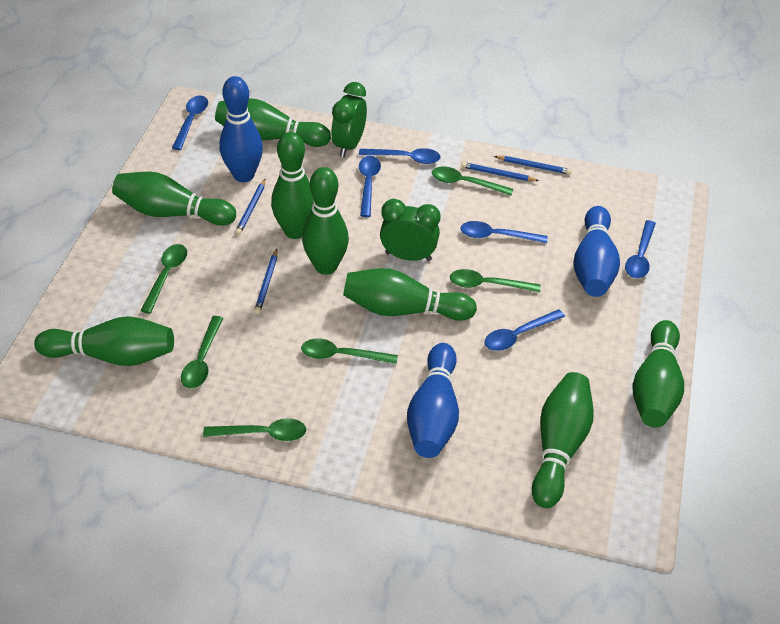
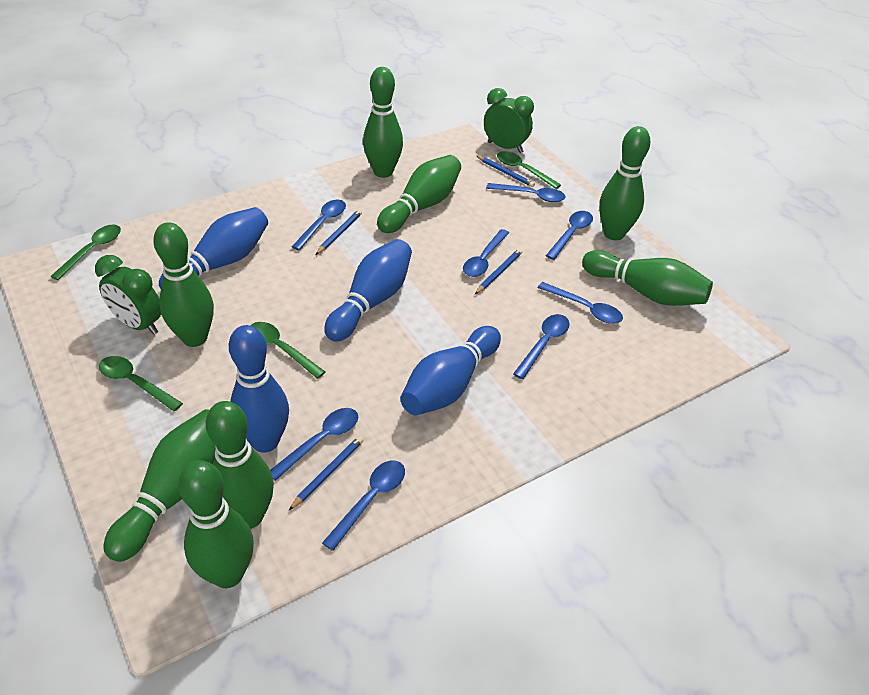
blue bowling pin: [220,76,263,182] [407,343,459,458] [573,206,620,297] = 3 -> [159,207,268,289] [229,325,289,452] [324,239,412,342] [400,326,501,415] = 4
blue spoon: [172,96,208,150] [359,148,441,164] [359,156,381,217] [460,221,548,243] [485,309,565,351] [625,220,656,278] = 6 -> [270,408,358,481] [292,200,346,251] [322,460,405,551] [463,229,509,277] [486,183,566,202] [513,314,570,379] [538,282,623,324] [546,211,593,260] = 8
green spoon: [141,244,187,314] [181,316,223,388] [203,418,306,441] [301,338,398,364] [432,167,513,195] [450,269,541,292] = 6 -> [50,224,121,280] [99,356,183,411] [250,322,325,379] [497,151,561,189] = 4

